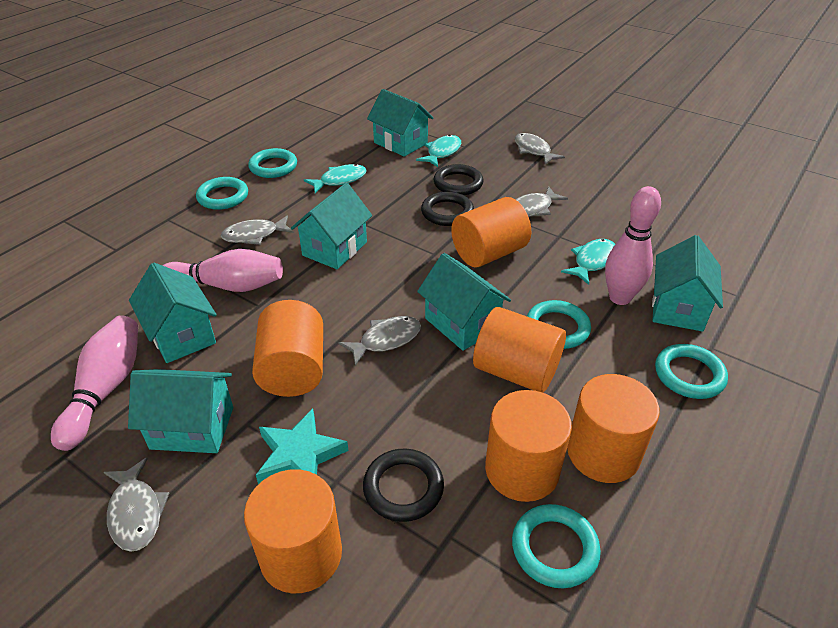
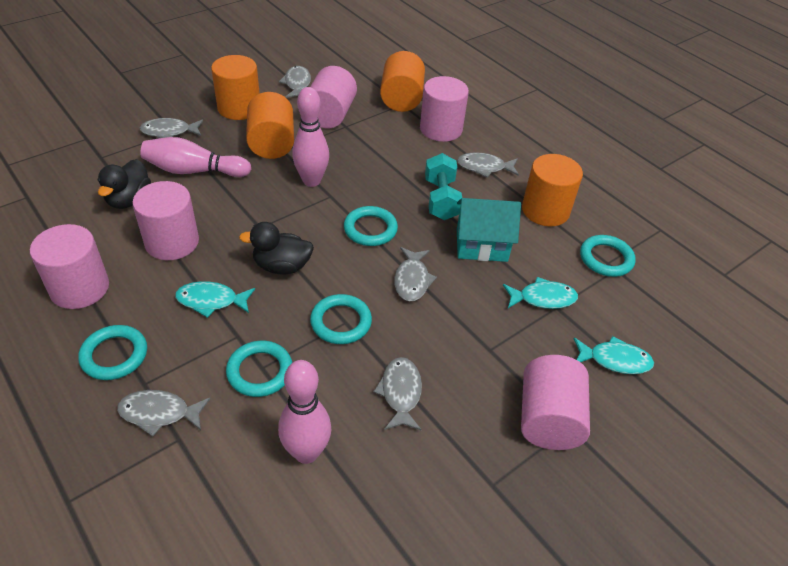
black duck: none = 0 -> [98,159,151,209] [239,222,314,274] = 2
black ring: [363,449,444,522] [421,192,474,226] [434,164,483,195] = 3 -> none = 0
grey fish: [104,458,170,552] [221,215,294,245] [338,316,421,366] [515,133,565,165] [515,187,568,217] = 5 -> [117,390,210,437] [140,118,203,138] [279,66,311,98] [373,357,422,430] [394,247,437,301] [457,152,519,178] = 6
orange cylinder: [244,469,342,593] [252,300,323,397] [451,197,531,267] [473,307,566,393] [485,390,572,502] [567,374,660,483] = 6 -> [211,55,260,120] [246,92,294,159] [380,51,425,112] [522,154,583,226] = 4
pink cylinder: none = 0 -> [30,224,109,309] [132,181,199,260] [310,66,357,128] [420,76,469,142] [521,355,590,450] = 5
turquoise dumbbell: none = 0 -> [425,153,462,220] = 1
turquoise house: [128,369,233,453] [129,263,217,363] [291,183,372,269] [367,89,433,157] [417,253,511,351] [652,235,723,332] = 6 -> [457,198,521,262] = 1
turquoise star: [256,408,349,484] = 1 -> none = 0

